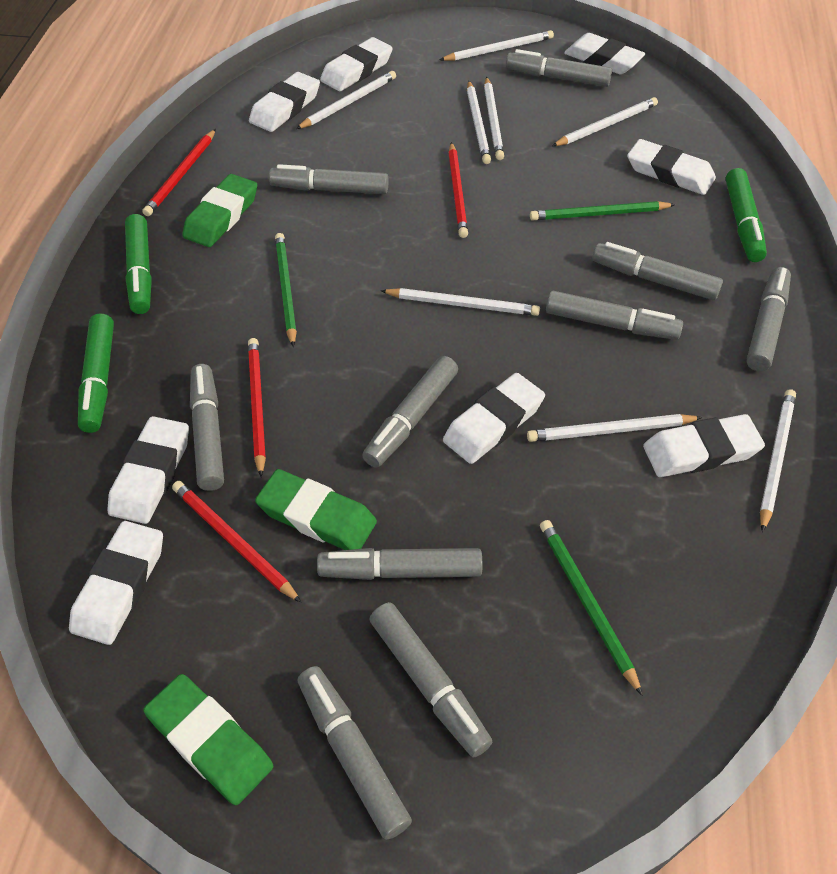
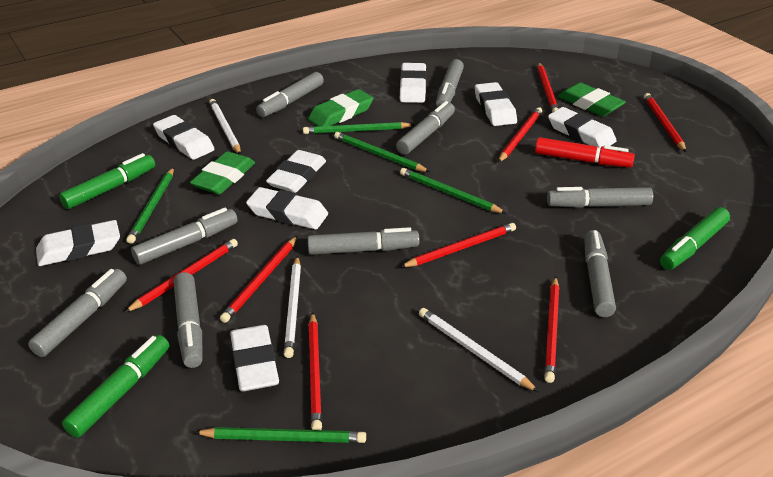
green pencil: [275,233,297,347] [530,201,675,221] [540,520,642,695] = 3 -> [126,167,174,244] [194,427,366,443] [303,122,414,134] [334,132,430,172] [400,168,506,213] = 5
grey marker: [190,364,224,491] [269,164,388,194] [298,666,412,840] [317,548,482,580] [362,356,458,468] [370,602,492,757] [506,49,612,87] [546,291,683,340] [592,242,723,300] [747,267,791,371] = 10 -> [28,269,127,357] [131,208,238,265] [174,272,203,368] [256,72,324,117] [307,227,419,255] [396,101,455,155] [436,59,464,108] [547,187,653,208] [584,230,616,317] = 9
red marker: none = 0 -> [535,137,635,167] = 1
red pencil: [142,129,216,216] [172,481,301,603] [248,338,266,477] [448,142,468,238] = 4 -> [124,239,238,313] [220,236,297,323] [308,312,322,430] [400,223,516,267] [498,107,542,163] [538,63,558,112] [544,276,559,383] [644,93,686,152] = 8
white pencil: [296,71,396,129] [381,288,540,316] [440,30,554,61] [467,81,491,164] [484,77,504,160] [527,414,702,442] [552,97,658,146] [760,389,796,532] = 8 -> [209,99,241,155] [284,256,301,358] [419,308,539,392] = 3

